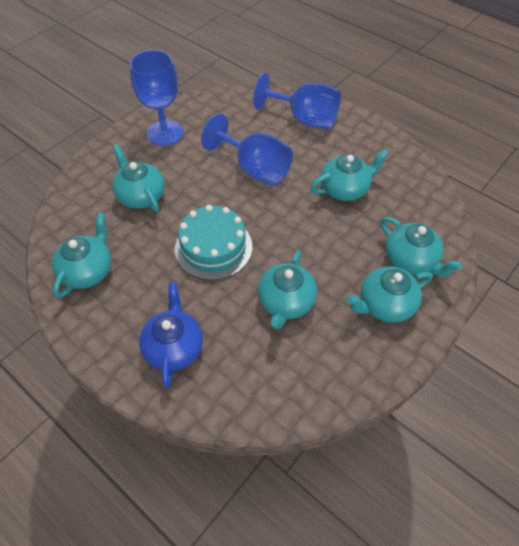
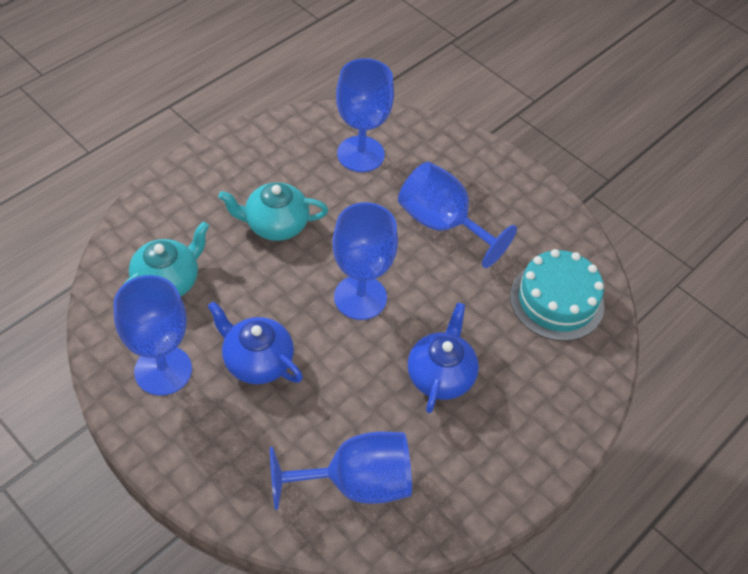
blue goblet: [130,50,183,146] [201,113,293,186] [253,73,341,129] = 3 -> [114,275,192,396] [270,432,412,510] [332,202,398,320] [336,58,394,172] [398,162,517,268] = 5
blue teapot: [139,282,203,387] = 1 -> [207,301,303,384] [408,302,479,413] = 2
turquoise teapot: [52,212,111,298] [112,144,165,212] [258,250,317,329] [311,149,389,201] [347,266,432,323] [381,217,462,277] = 6 -> [122,221,209,296] [218,182,328,241] = 2

